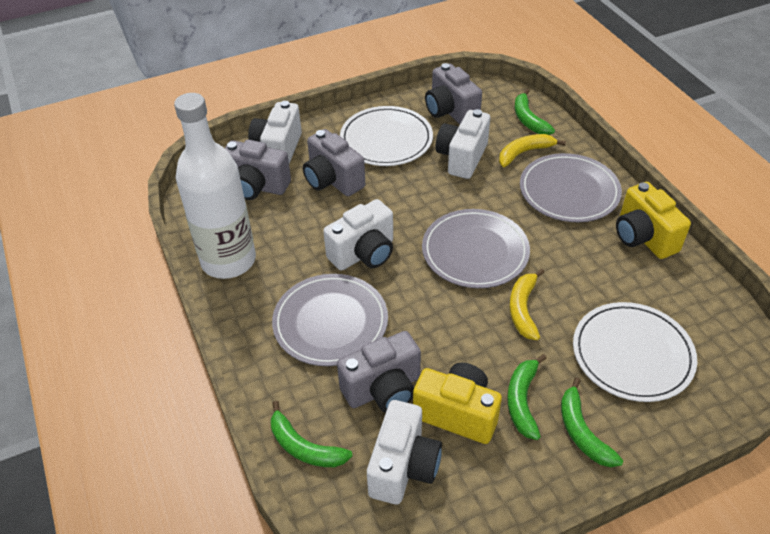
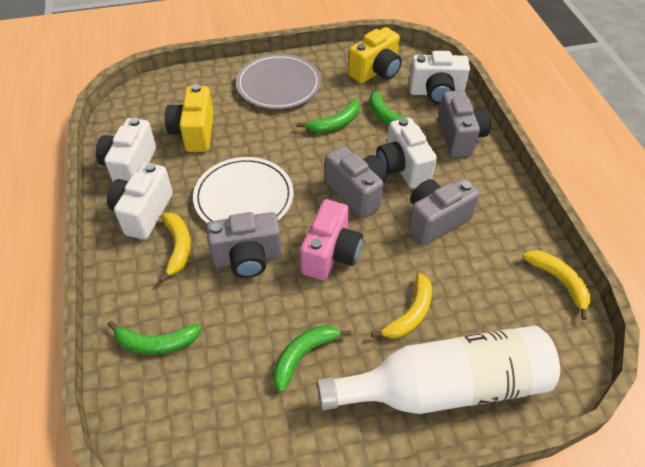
grey plate: [272,274,388,366] [422,209,530,288] [520,153,622,222] = 3 -> [236,54,321,109] = 1
pink camera: none = 0 -> [300,199,363,280] = 1
white plate: [340,106,433,166] [573,302,697,402] = 2 -> [193,157,294,223] = 1
yellow banana: [499,134,566,167] [509,269,545,340] = 2 -> [159,213,191,283] [371,273,432,339] [523,250,591,320] = 3

